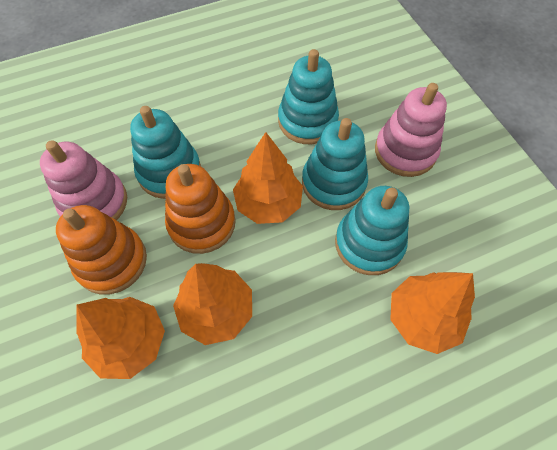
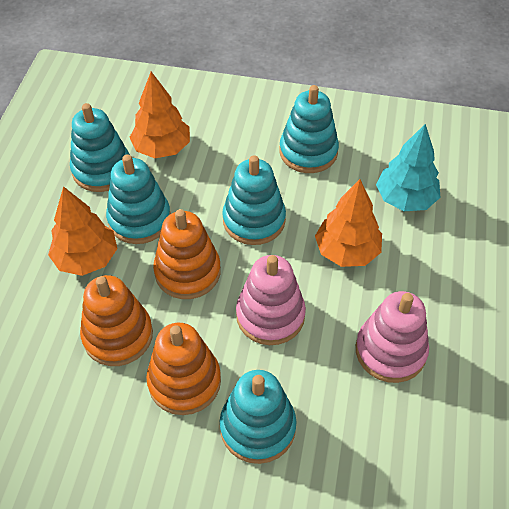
orange stacking toy: [56,205,147,295] [165,164,236,254] = 2 -> [80,275,153,366] [146,323,221,415] [153,209,221,299] = 3
orange tree: [77,297,165,379] [173,263,252,345] [233,132,303,224] [390,272,475,354] = 4 -> [48,186,117,276] [129,72,190,158] [315,179,382,267] = 3
turquoise stacking toy: [130,106,201,199] [278,49,339,144] [302,118,368,210] [335,186,409,275] = 4 -> [70,103,130,192] [106,154,171,244] [220,370,296,464] [222,155,286,245] [280,85,339,173] = 5
turquoise tree: none = 0 -> [376,124,440,211] = 1

